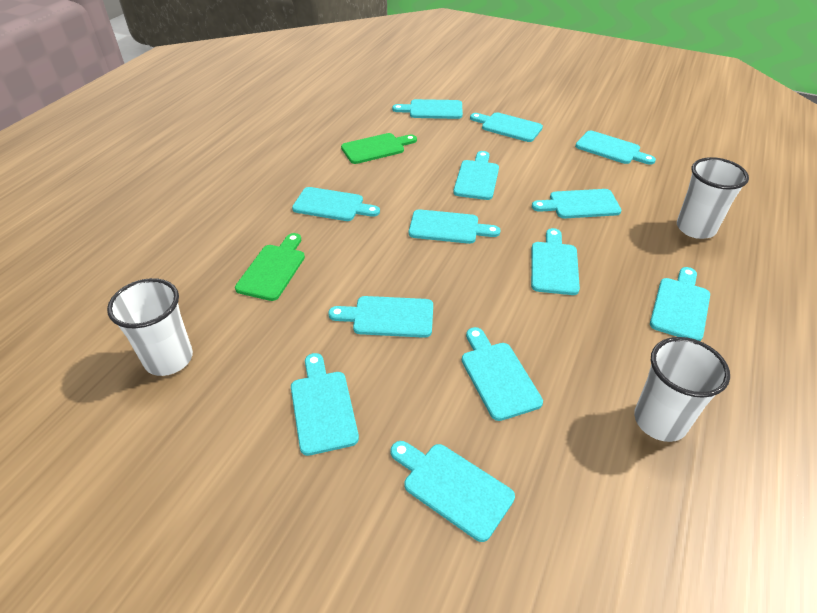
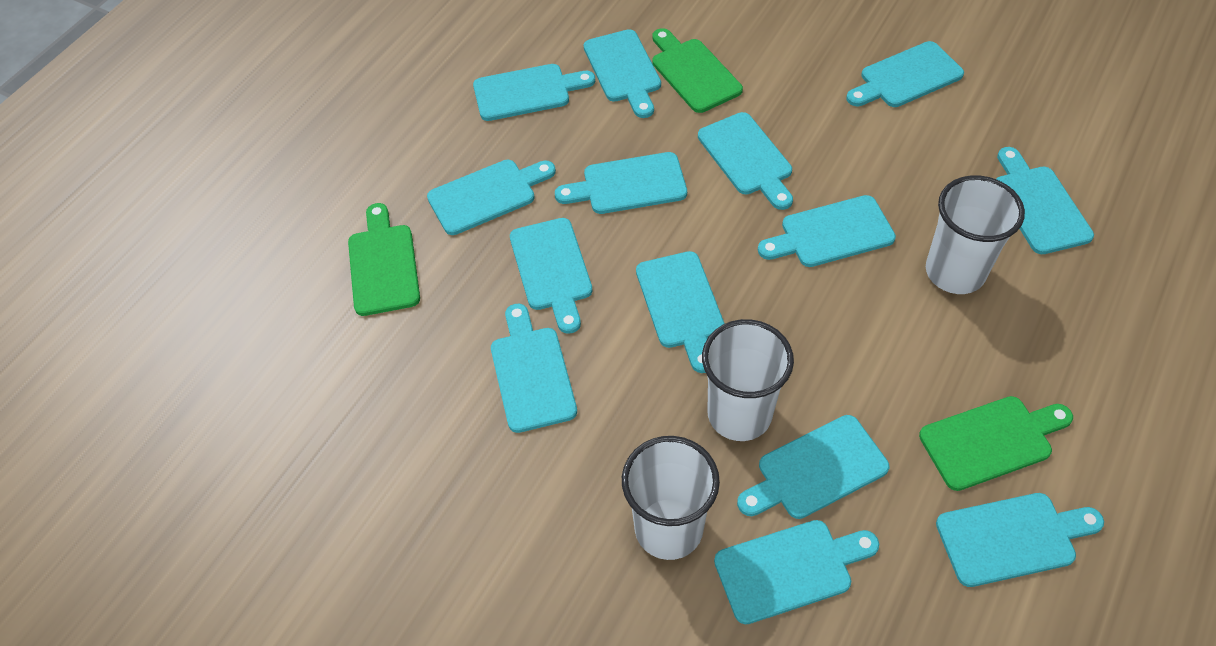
green cutting board: [235,233,305,301] [341,133,417,164] = 2 -> [348,203,420,316] [652,28,743,113] [919,396,1073,491] = 3
turquoise cutting board: [291,353,359,456] [292,187,380,221] [328,296,433,338] [390,441,515,542] [392,99,463,119] [409,209,501,244] [453,151,499,200] [462,327,543,421] [470,112,543,142] [531,228,580,295] [532,189,622,218] [575,131,656,165] [650,267,710,341] = 13 -> [427,160,556,235] [473,64,595,121] [491,304,577,433] [510,218,593,334] [555,152,687,214] [583,29,661,118] [636,251,725,373] [698,112,793,210] [714,520,879,625] [737,415,889,519] [758,195,896,267] [846,41,964,107] [936,493,1104,587] [996,147,1094,254] = 14

